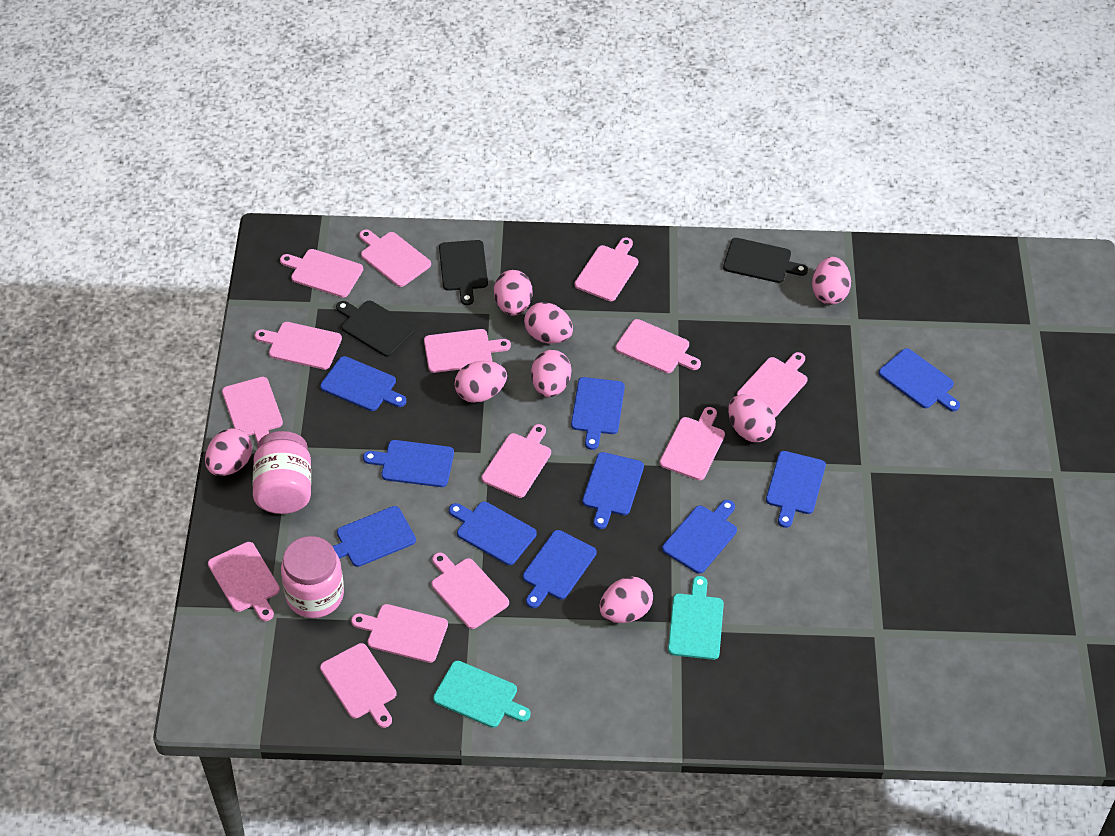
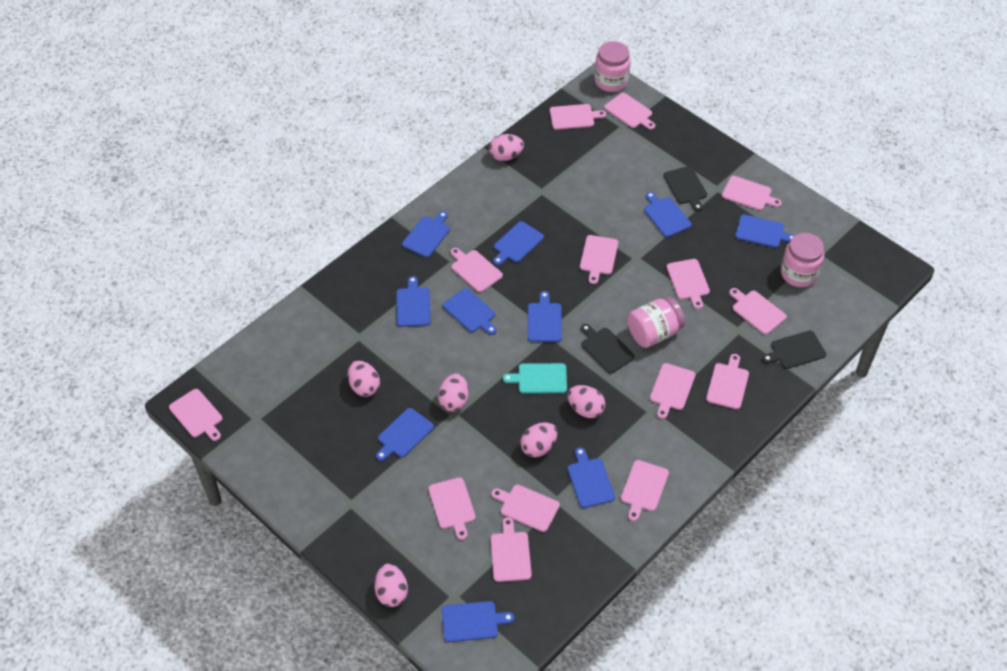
pink egg: [205,428,252,476] [454,361,507,403] [494,270,532,316] [524,302,573,344] [531,350,571,397] [599,576,653,623] [728,395,776,442] [812,257,851,305] = 8 -> [348,361,380,397] [375,564,408,607] [438,374,469,412] [489,134,524,161] [520,422,557,457] [568,385,605,418] = 6
pink jar: [252,431,311,514] [281,536,344,618] = 2 -> [594,41,631,92] [627,297,685,348] [781,233,824,287] = 3
turquoise cutting board: [433,661,531,728] [668,576,724,660] = 2 -> [503,363,567,393] = 1

